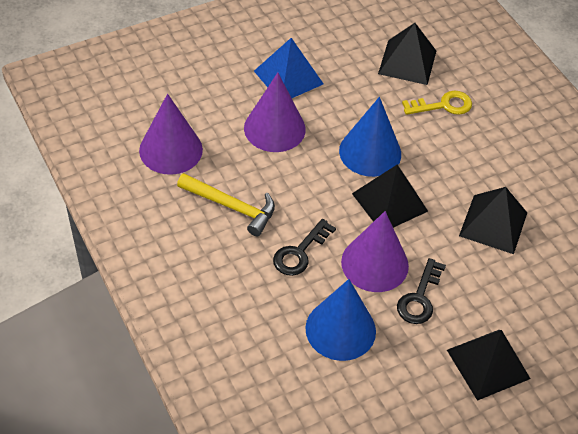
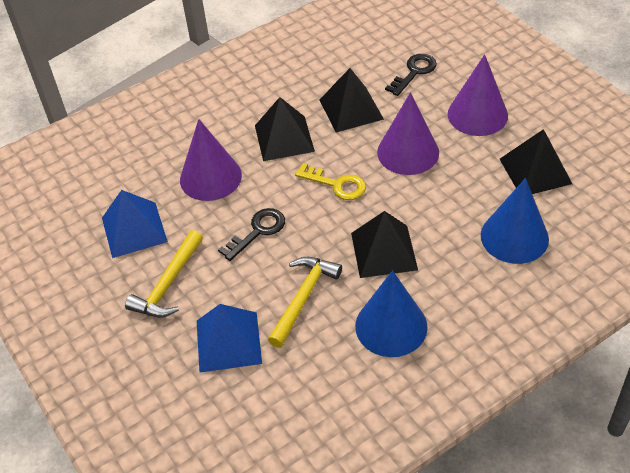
blue pyramid: [254,38,324,98] = 1 -> [102,190,168,258] [197,304,262,373] = 2
yellow hammer: [177,173,275,236] = 1 -> [125,230,203,317] [268,257,342,348] = 2

